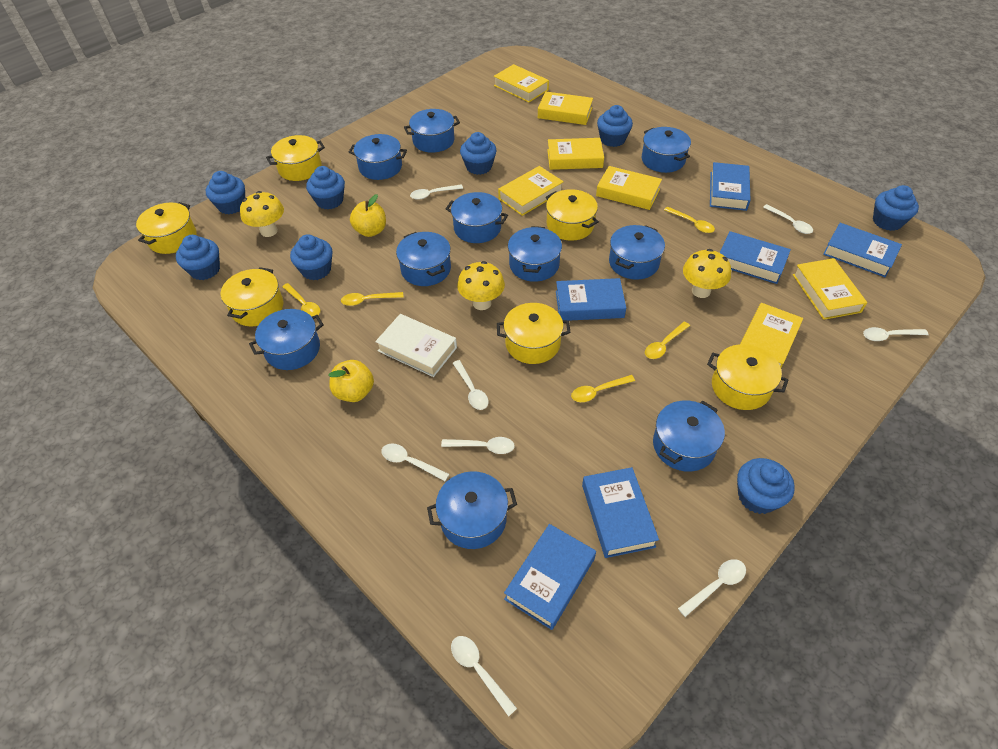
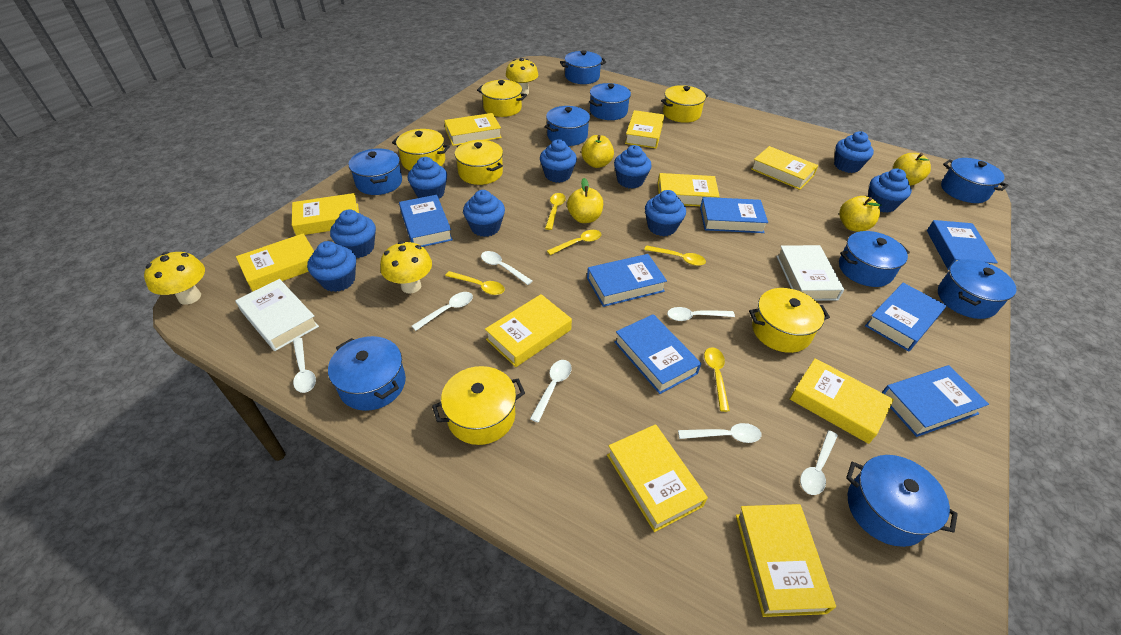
blue book: [504,524,596,630] [556,278,626,320] [582,467,659,558] [710,162,751,211] [720,231,791,284] [823,223,902,277] = 6 -> [399,195,453,247] [587,254,667,307] [614,314,701,394] [700,197,768,233] [865,283,946,351] [882,365,989,437] [927,220,998,270] = 7
blue cupcake: [176,235,220,280] [206,171,245,214] [290,234,333,280] [306,166,345,210] [460,132,497,175] [597,105,633,147] [737,458,795,514] [873,185,919,231] = 8 -> [307,241,356,292] [330,209,376,258] [407,157,447,199] [463,190,505,237] [540,139,577,183] [614,145,652,189] [645,190,686,236] [834,131,874,173] [868,168,912,213] = 9
blue pot: [249,309,324,370] [349,134,407,180] [396,232,451,286] [404,109,460,153] [427,471,517,549] [446,192,508,243] [508,226,562,282] [609,225,665,280] [642,127,691,173] [653,401,725,472] = 10 -> [328,336,406,411] [349,148,402,195] [544,106,591,146] [560,50,606,84] [589,83,631,120] [839,231,910,287] [846,455,958,547] [938,259,1017,319] [941,158,1008,203] = 9
white book: [375,314,457,377] = 1 -> [235,279,319,351] [776,245,844,301] = 2
white spoon: [381,444,449,481] [410,185,463,200] [441,437,515,454] [451,636,517,717] [453,360,489,410] [678,559,746,617] [763,204,813,234] [863,327,929,341] = 8 -> [293,338,316,393] [412,292,473,331] [481,251,532,285] [530,360,572,422] [667,307,735,321] [678,423,761,443] [800,430,838,495] = 7
yellow apple: [328,360,374,402] [350,194,386,237] = 2 -> [567,178,603,223] [581,135,614,168] [839,196,881,232] [893,153,931,186] = 4
yellow book: [494,64,549,102] [498,166,564,216] [538,91,593,125] [547,138,604,170] [596,166,662,210] [740,303,803,367] [793,258,867,320] = 7 -> [236,233,314,292] [292,193,359,236] [444,113,502,146] [485,294,572,367] [607,424,708,532] [625,110,664,148] [658,173,720,206] [736,504,836,617] [751,146,818,190] [790,358,894,444] = 10

